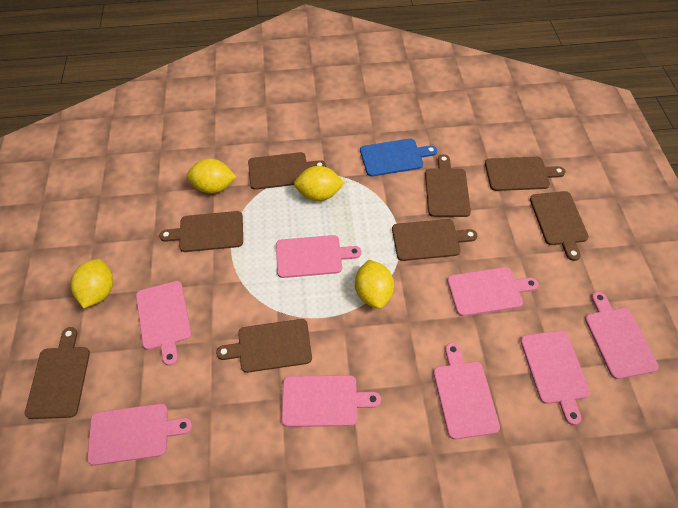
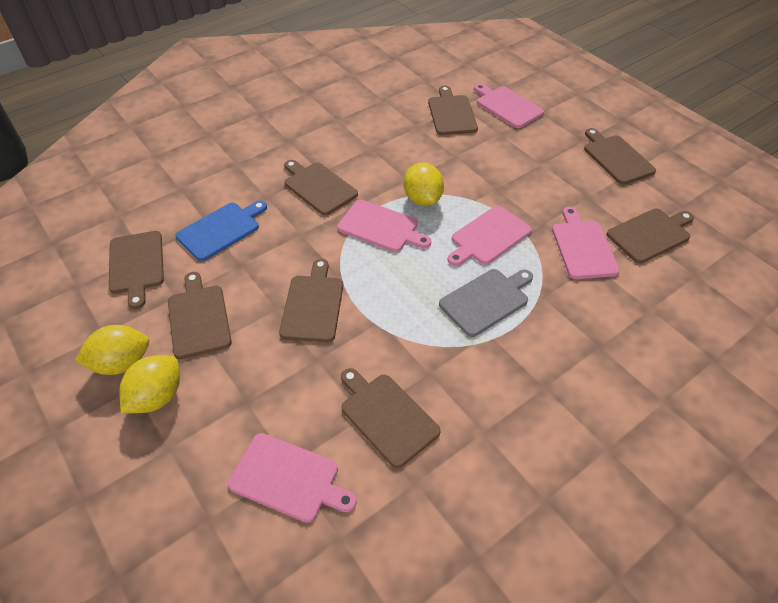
grey cutting board: none = 0 -> [439,269,533,337] = 1
pink cutting board: [87,404,192,466] [136,281,191,366] [276,235,361,278] [282,375,381,427] [434,343,500,439] [447,267,538,316] [520,330,590,425] [585,292,659,379] = 8 -> [228,433,357,523] [337,200,431,252] [448,206,532,266] [474,84,544,128] [552,207,620,279] = 5
yellow lemon: [71,259,113,308] [186,159,236,194] [294,166,345,201] [355,260,394,309] = 4 -> [75,325,149,375] [119,355,180,414] [404,163,444,206] = 3

